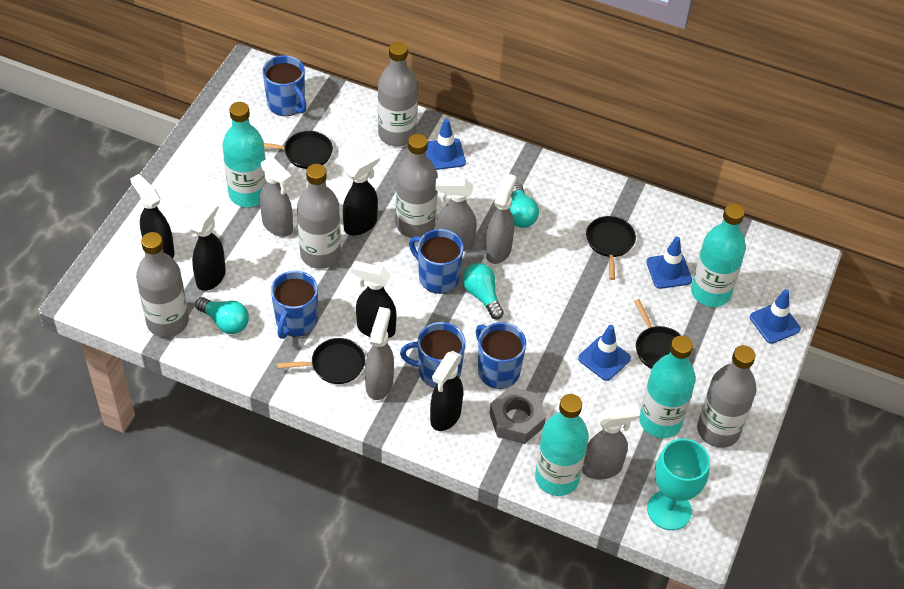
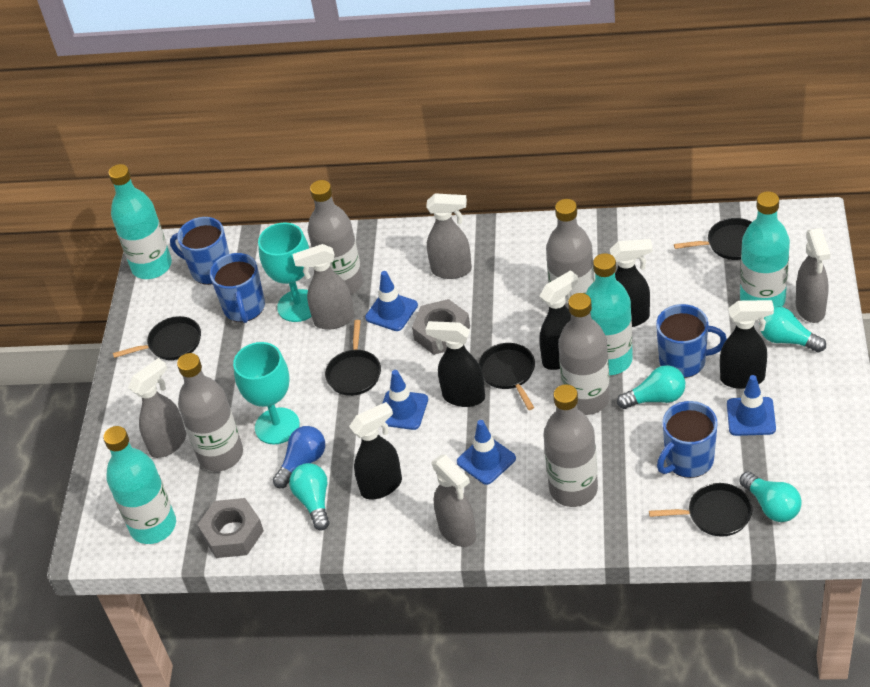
black pan: [264,131,333,169] [277,338,365,384] [586,216,636,280] [634,299,682,369] = 4 -> [113,316,201,360] [325,320,381,396] [478,343,535,410] [649,483,752,536] [674,218,752,260] = 5
blue light bulb: none = 0 -> [273,426,325,488] = 1
blue mug: [263,55,307,116] [271,271,318,339] [400,322,466,388] [409,229,464,294] [476,322,526,389] = 5 -> [170,217,229,285] [210,253,265,323] [656,304,727,378] [657,401,718,478] = 4
grey nut: [490,387,546,444] = 1 -> [197,498,264,558] [412,299,470,355] = 2
turquoise goblet: [647,439,710,530] = 1 -> [233,342,300,444] [258,222,312,322] = 2
turquoise light bulb: [195,297,249,334] [462,263,504,319] [509,183,539,228] = 3 -> [289,463,329,531] [617,365,685,409] [739,472,802,522] [761,307,826,353] = 4

